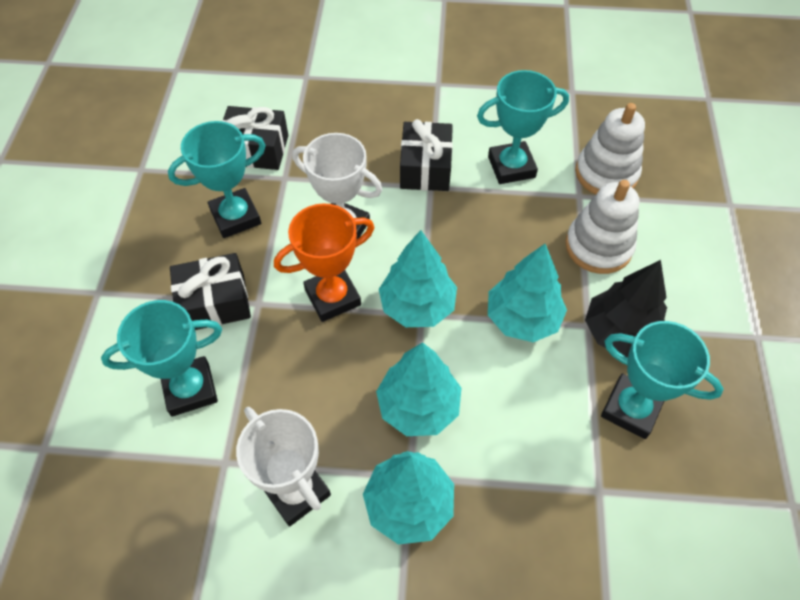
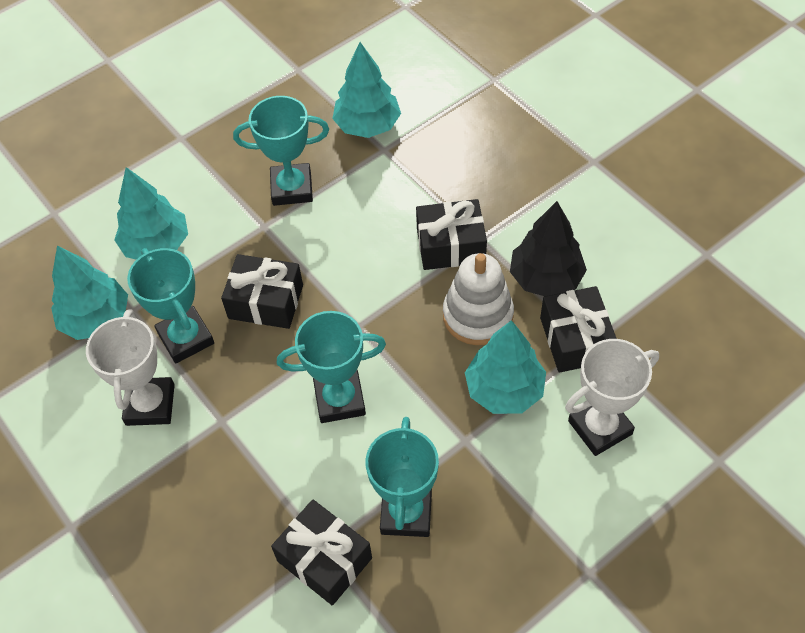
black gift: [170,253,251,330] [222,106,288,170] [400,119,453,191] = 3 -> [221,254,303,329] [271,499,372,606] [416,199,487,270] [540,286,617,373] = 4
orange trophy: [274,203,374,322] = 1 -> none = 0
white stacking toy: [565,180,639,274] [575,103,645,194] = 2 -> [443,253,514,345] = 1

